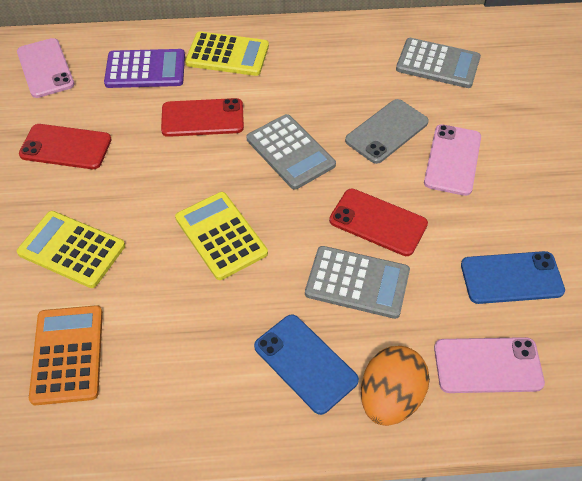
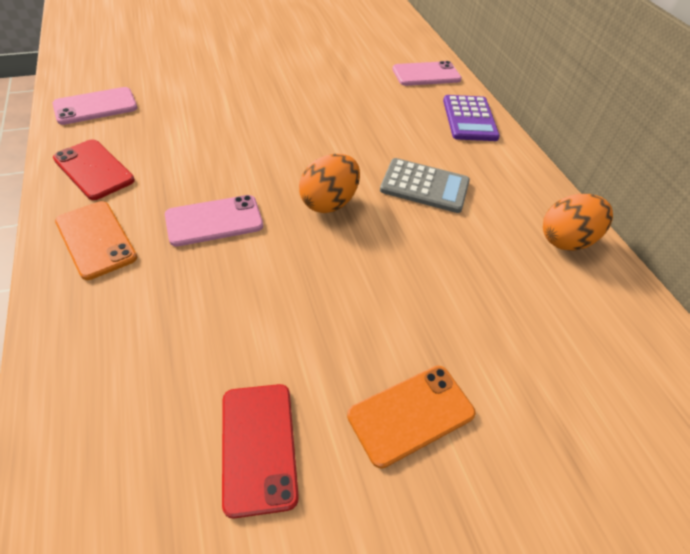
blue phone: [254,314,359,415] [461,251,565,304] = 2 -> none = 0
grey calculator: [247,114,336,190] [305,246,410,319] [396,38,481,88] = 3 -> [380,158,470,213] = 1
grey phone: [345,99,429,164] = 1 -> none = 0
orange calculator: [29,305,103,405] = 1 -> none = 0
orange egg: [361,346,430,426] = 1 -> [299,154,360,213] [543,194,613,251] = 2
orange phone: none = 0 -> [55,201,137,280] [347,366,476,469] = 2
red phone: [19,124,112,169] [161,98,244,137] [329,188,428,256] = 3 -> [53,139,135,200] [222,384,299,519] = 2
yellow calculator: [17,211,125,288] [175,192,268,280] [185,31,269,76] = 3 -> none = 0

